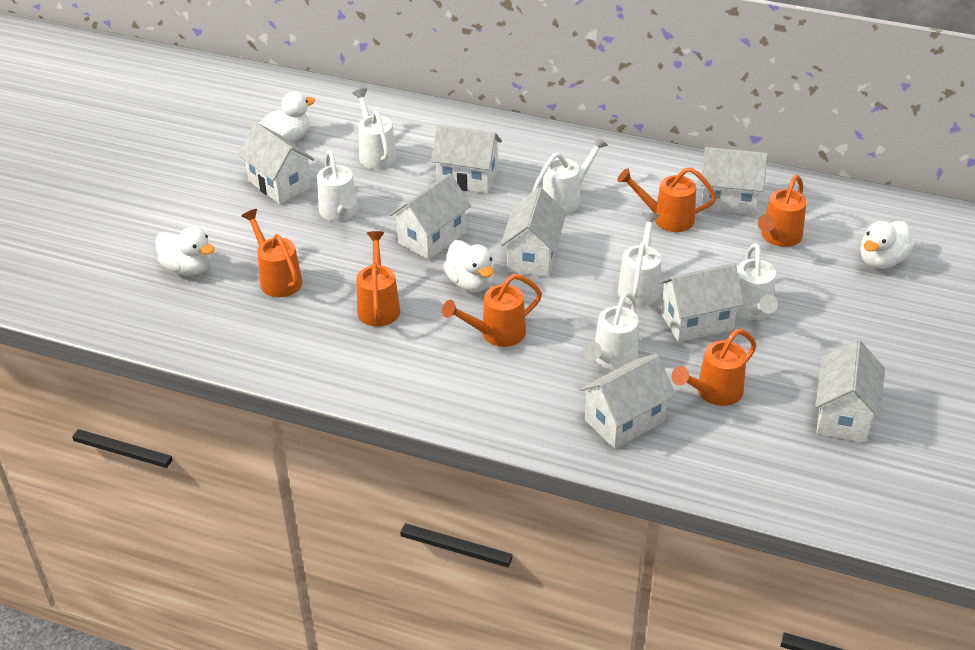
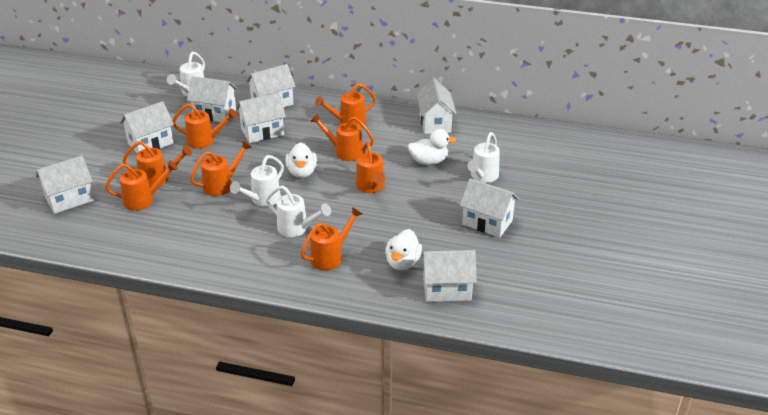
orange watering can: [241,209,303,297] [356,231,400,327] [442,274,542,347] [617,167,717,232] [672,329,757,406] [758,175,807,247] = 6 -> [105,160,178,211] [123,141,192,187] [173,104,238,149] [190,140,252,196] [301,207,362,270] [310,113,374,161] [315,83,376,127] [356,142,385,193] = 8
white duck: [155,227,215,275] [258,91,315,143] [443,240,494,292] [860,221,913,269] = 4 -> [285,142,317,178] [385,229,422,270] [408,129,456,165] = 3
white watering can: [317,150,358,221] [352,88,397,169] [532,136,608,214] [583,292,639,370] [618,212,661,306] [736,243,778,320] = 6 -> [167,52,205,96] [230,155,284,206] [266,186,331,237] [467,132,500,183] = 4

